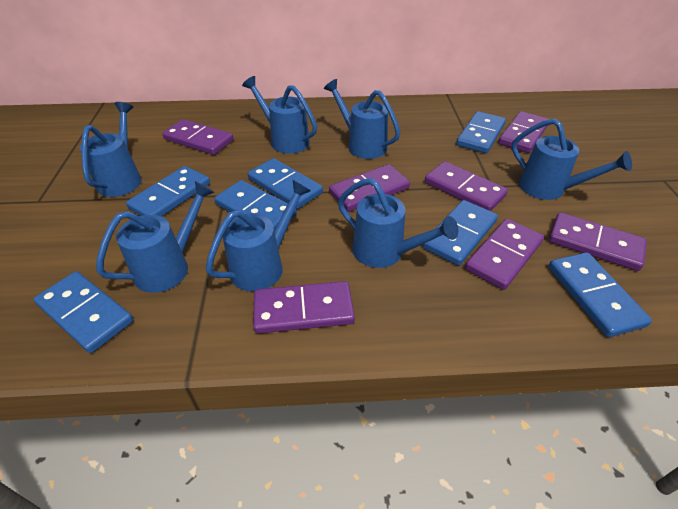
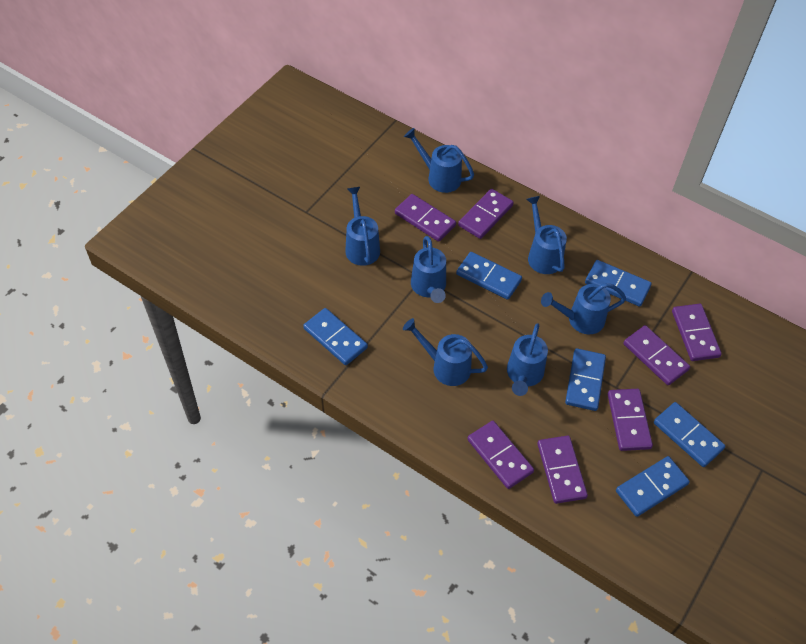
blue domino: [34,271,133,353] [126,166,210,217] [215,180,297,230] [248,158,323,209] [423,200,498,266] [456,111,506,153] [548,252,652,337] = 7 -> [303,308,368,365] [456,252,522,300] [565,348,606,411] [585,260,652,307] [616,456,690,517] [654,402,725,467] = 6

